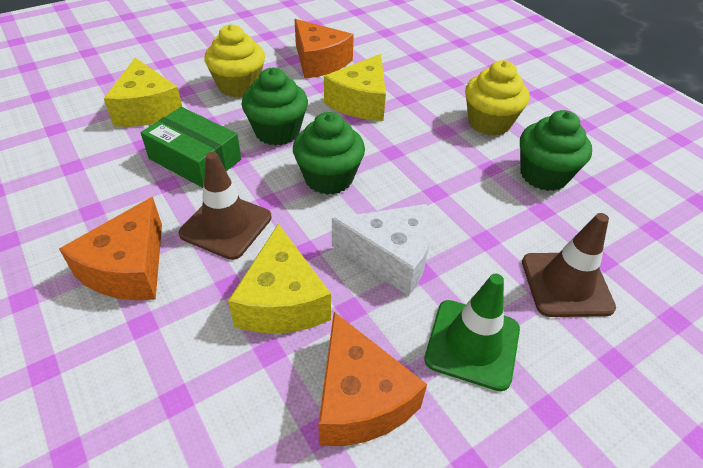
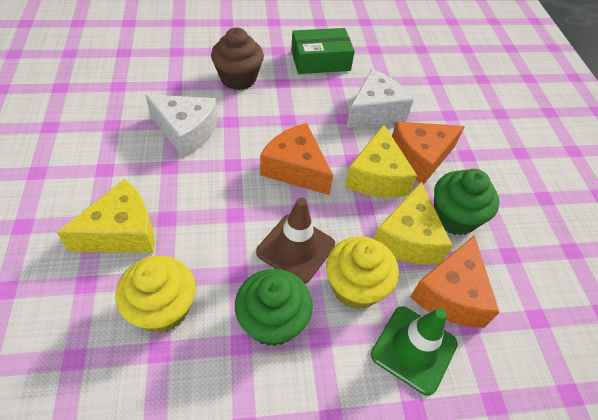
brown cupcake: none = 0 -> [211,27,264,90] = 1
brown traffic cone: [179,152,272,260] [522,213,616,317] = 2 -> [256,198,335,284] = 1
green cupcake: [242,68,308,146] [293,112,365,195] [520,110,592,191] = 3 -> [235,269,313,346] [434,169,499,235] = 2
white cheese: [332,204,432,296] = 1 -> [145,95,218,158] [346,69,413,128] = 2

